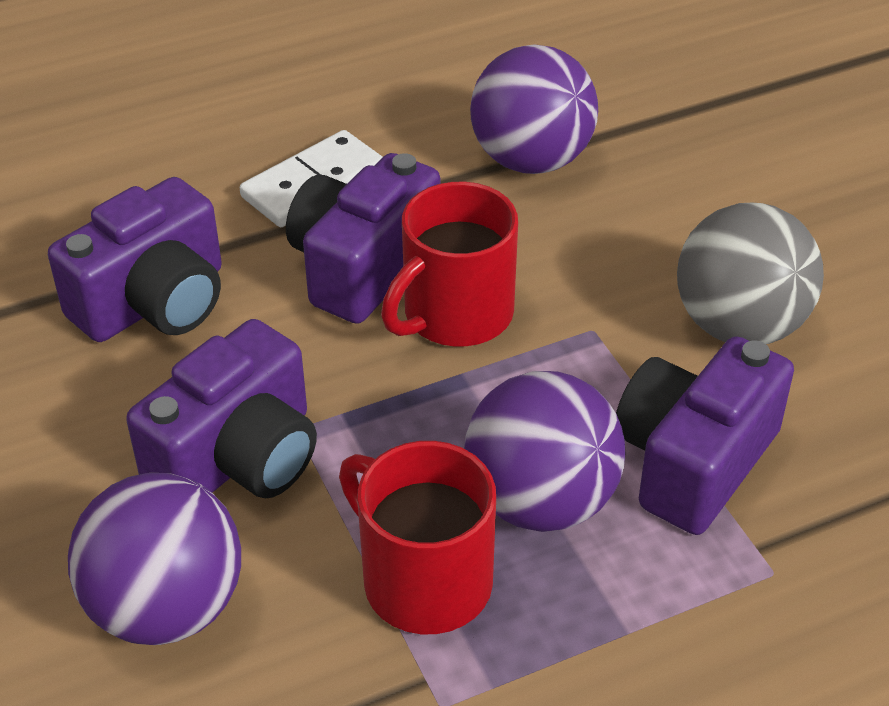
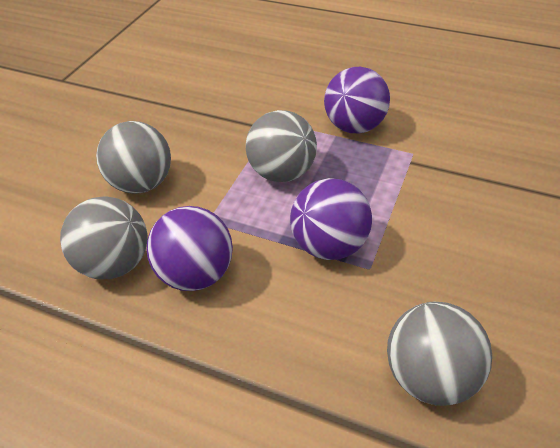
grey ball: [677,203,824,344] = 1 -> [60,196,148,279] [96,121,171,194] [246,110,317,182] [387,302,492,406] = 4
purple camera: [48,177,222,342] [126,319,317,498] [286,153,441,324] [616,336,794,535] = 4 -> none = 0
red mug: [339,441,496,634] [381,182,518,346] = 2 -> none = 0
white domino: [240,130,383,227] = 1 -> none = 0

